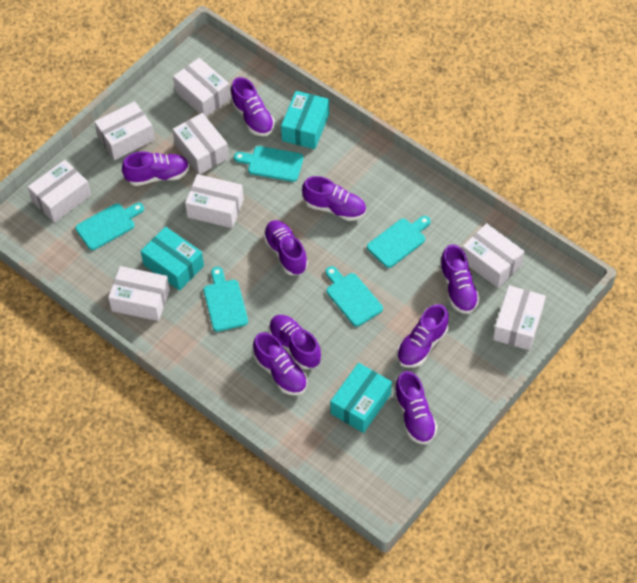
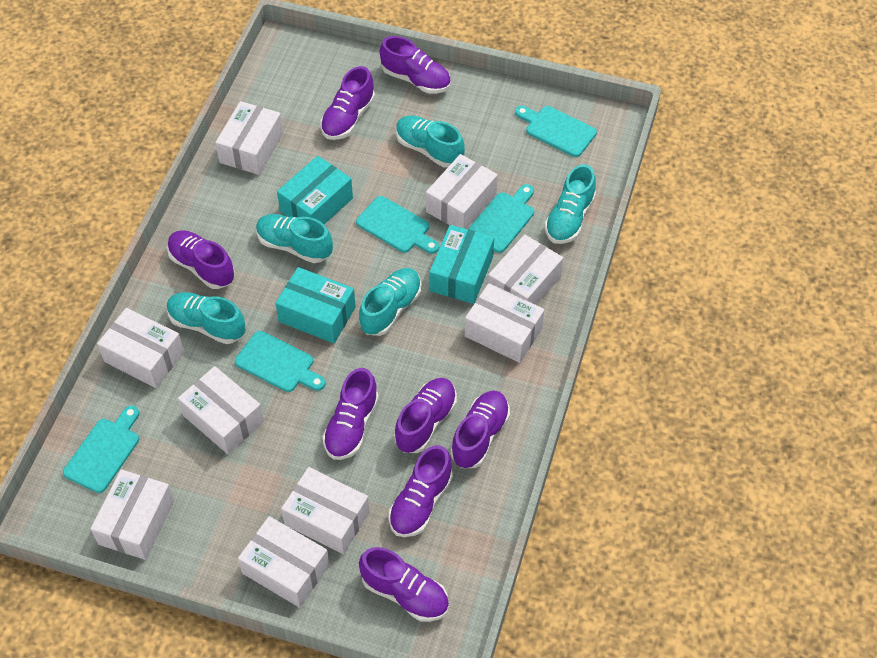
purple shoe: [122,151,189,186] [231,77,275,136] [253,332,308,395] [263,220,308,275] [269,315,321,369] [302,176,366,221] [394,371,437,444] [397,304,449,368] [439,244,480,314] = 9 -> [167,230,235,289] [320,66,375,140] [322,368,379,460] [359,547,449,622] [380,36,451,94] [389,445,453,537] [394,378,457,453] [450,391,510,468] = 8
turquoise shoe: none = 0 -> [167,292,246,344] [256,214,333,263] [359,268,422,336] [396,115,465,168] [544,164,596,244] = 5
white box: [28,160,91,223] [94,101,155,160] [108,266,170,321] [172,113,229,175] [173,58,231,116] [185,174,244,228] [462,223,525,288] [493,285,546,350] = 8 -> [91,469,175,560] [97,308,184,388] [178,366,264,454] [215,101,283,175] [238,516,330,608] [281,467,370,554] [426,154,498,229] [465,283,545,363] [488,234,563,305] = 9

